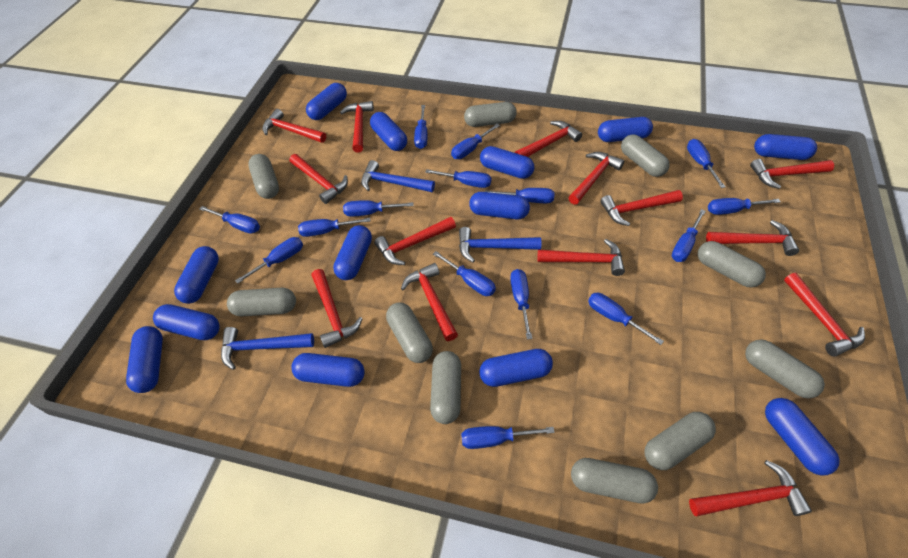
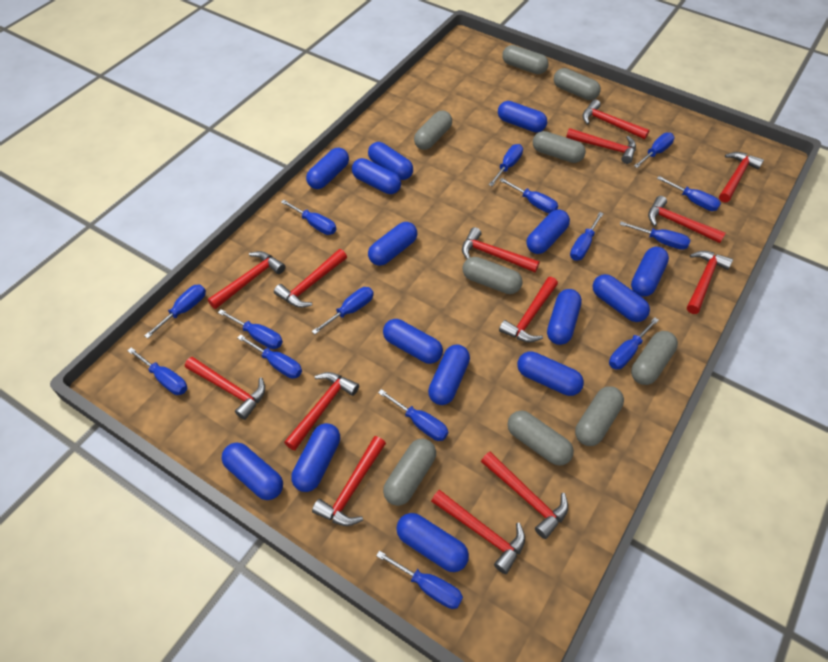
blue capsule: [126,326,163,393] [153,304,220,340] [174,246,219,304] [291,353,365,387] [306,83,347,120] [333,225,372,280] [370,112,407,151] [469,192,530,219] [479,349,553,387] [480,146,534,179] [598,117,653,142] [754,134,817,160] [765,398,840,475] = 13 -> [221,442,283,500] [291,423,340,492] [306,148,349,189] [352,158,401,194] [368,142,413,180] [368,222,417,266] [383,319,443,364] [396,513,469,572] [428,345,470,405] [498,101,547,133] [517,351,584,396] [526,209,570,254] [547,289,582,345] [593,274,650,322] [631,247,669,297] = 15
blue hammer: [221,327,314,370] [361,160,435,192] [459,227,541,262] = 3 -> none = 0
grey capsule: [227,288,296,316] [248,154,279,199] [386,303,433,363] [430,351,461,424] [464,102,517,127] [571,458,658,503] [621,135,670,177] [645,412,716,470] [698,241,766,287] [745,340,825,398] = 10 -> [383,439,436,506] [414,110,452,150] [463,257,523,294] [502,45,548,74] [507,411,574,466] [533,131,586,163] [554,68,601,100] [575,386,624,446] [631,331,678,385] = 9

